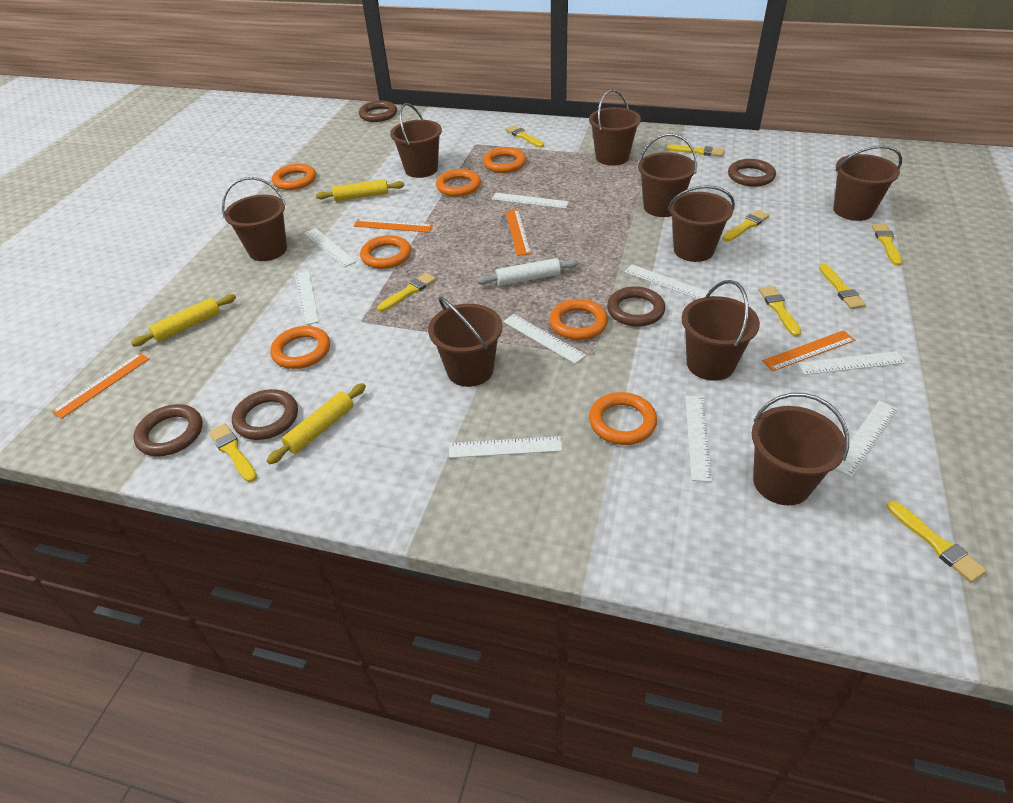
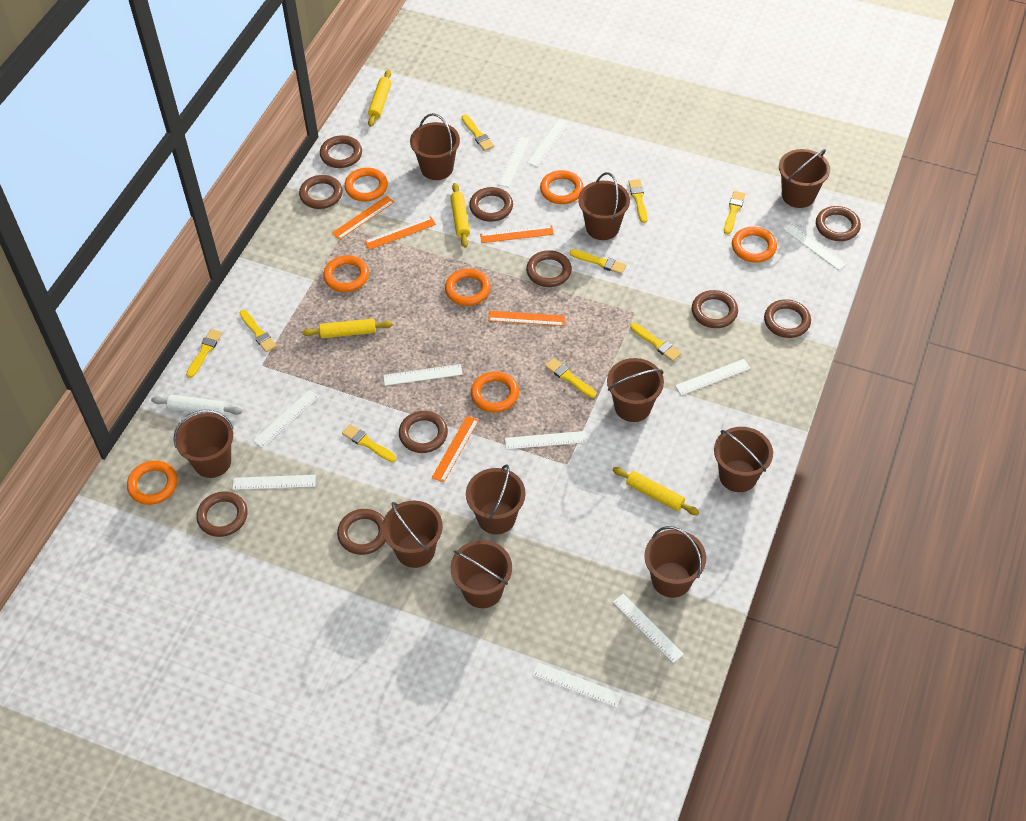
brown bucket: [222,177,287,261] [390,103,442,178] [428,297,503,387] [589,89,641,166] [638,134,697,217] [668,185,735,262] [682,280,760,381] [752,393,849,505] [833,145,902,221] = 9 -> [174,410,233,478] [382,501,443,568] [410,113,460,180] [450,540,512,608] [466,464,526,534] [578,172,630,240] [607,358,664,422] [644,526,706,598] [714,427,773,492] [779,149,830,208] = 10
brown ring: [133,404,203,457] [232,389,298,440] [359,101,397,122] [607,286,665,327] [728,159,776,187] = 5 -> [196,491,248,537] [299,175,343,209] [320,135,362,168] [337,509,386,555] [399,411,448,453] [469,187,513,222] [526,250,572,287] [692,290,738,328] [764,299,811,338] [816,206,861,241] = 10
orange ruler: [52,353,149,419] [354,219,433,232] [505,210,531,256] [762,330,855,371] = 4 -> [332,196,395,240] [365,216,436,250] [432,416,479,482] [480,225,554,243] [488,311,565,326] = 5
white ruler: [295,271,319,325] [304,228,356,267] [449,436,563,458] [492,193,569,209] [503,314,586,364] [625,264,713,299] [685,395,712,482] [797,351,906,375] [835,401,898,477] = 9 -> [233,475,316,490] [253,390,319,448] [383,364,463,386] [497,136,530,187] [505,431,587,449] [528,119,569,167] [532,662,622,708] [613,593,684,663] [675,359,750,396] [783,223,847,270] = 10
yellow rolling pin: [131,294,236,346] [266,383,366,464] [316,179,404,201] = 3 -> [302,319,393,338] [368,70,391,127] [450,183,470,247] [613,467,699,515] = 4

